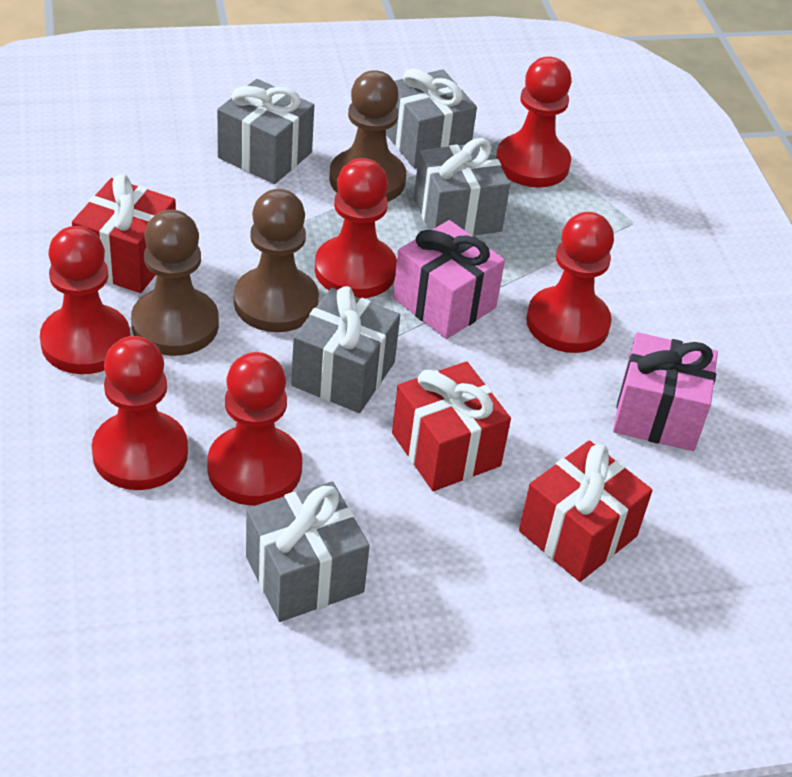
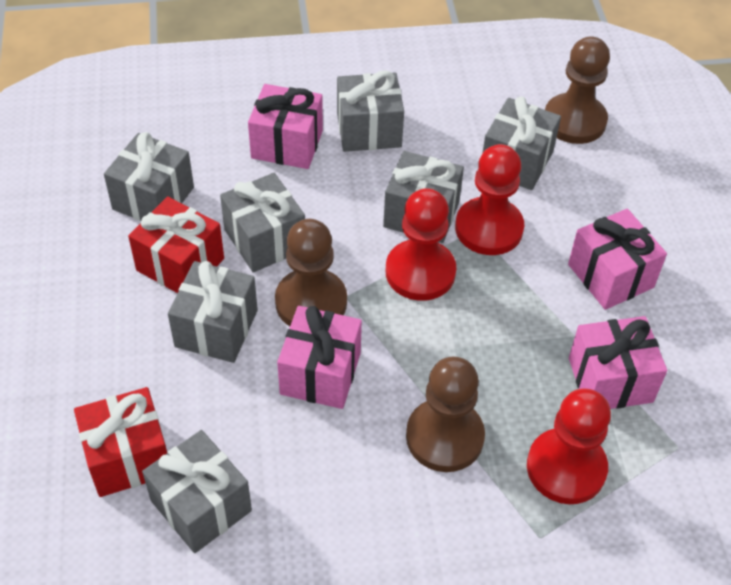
grey gift: [217,79,314,184] [246,481,370,622] [291,286,400,413] [386,68,477,169] [414,138,510,236] = 5 -> [104,132,194,221] [142,430,252,553] [168,261,258,363] [220,173,305,272] [337,70,404,152] [383,151,464,243] [482,96,561,190] = 7
pink gift: [393,220,505,339] [613,332,718,451] = 2 -> [248,84,323,169] [277,306,362,409] [568,209,667,310] [569,316,667,409] = 4
red gift: [72,174,176,293] [392,361,511,491] [519,441,652,582] = 3 -> [74,387,167,497] [128,196,224,293] = 2
red pawn: [40,226,130,374] [92,336,188,490] [207,352,302,506] [315,158,397,298] [496,57,571,187] [526,212,614,353] = 6 -> [386,188,456,301] [455,144,524,255] [527,388,611,504] = 3

